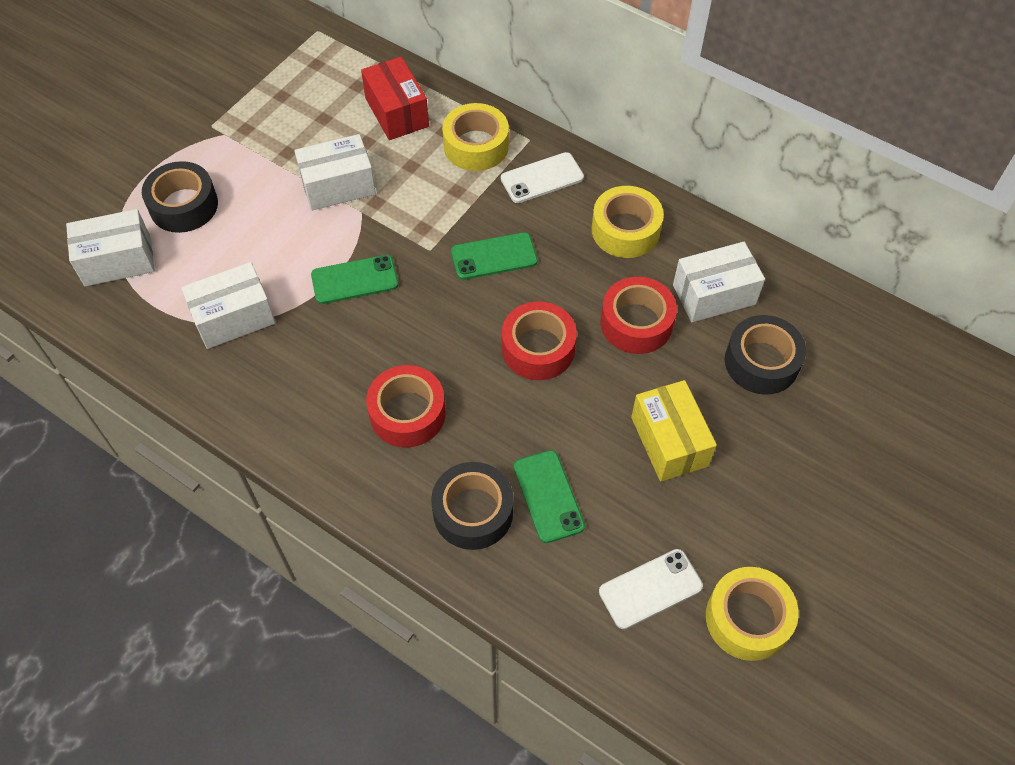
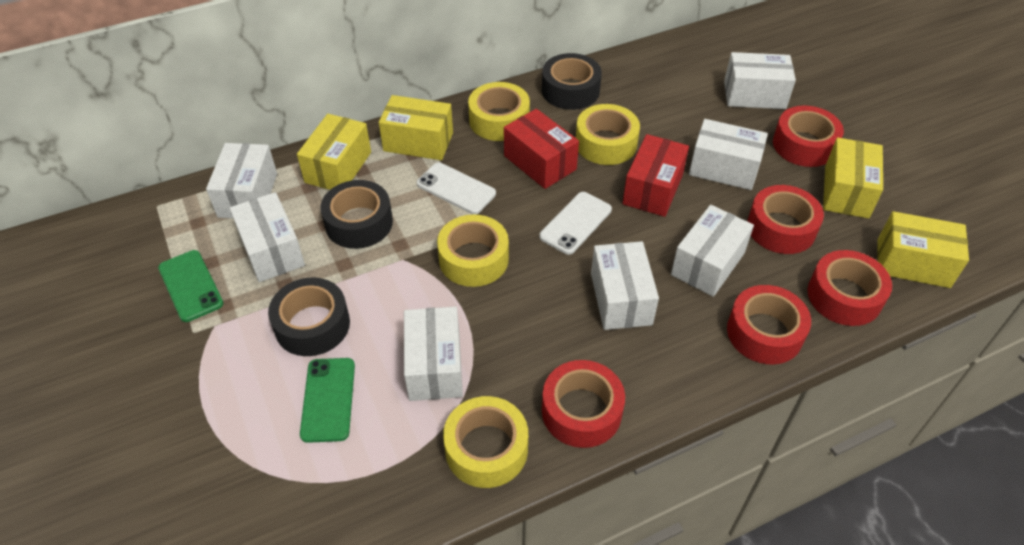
green phone: [311,255,398,304] [451,232,537,280] [514,450,585,543] = 3 -> [158,250,224,322] [300,358,355,443] = 2
red box: [361,57,429,140] = 1 -> [504,109,579,189] [622,134,689,217] = 2
red tape: [366,365,446,448] [502,301,577,380] [600,277,677,354] = 3 -> [542,360,625,448] [727,285,811,364] [747,185,824,254] [773,105,844,167] [807,250,892,326] = 5
white box: [66,209,155,287] [181,262,275,349] [294,134,376,211] [673,242,765,322] = 4 -> [206,143,277,218] [230,192,305,282] [404,307,463,401] [591,241,659,330] [671,205,754,297] [689,119,768,190] [724,52,796,109] = 7
yellow box: [631,380,717,482] = 1 -> [297,114,371,190] [379,95,453,160] [823,138,883,218] [877,211,969,288] = 4
yellow tape: [442,103,509,171] [592,186,664,258] [706,567,799,661] = 3 -> [437,214,509,287] [443,396,528,488] [468,82,530,141] [576,104,640,165] = 4

